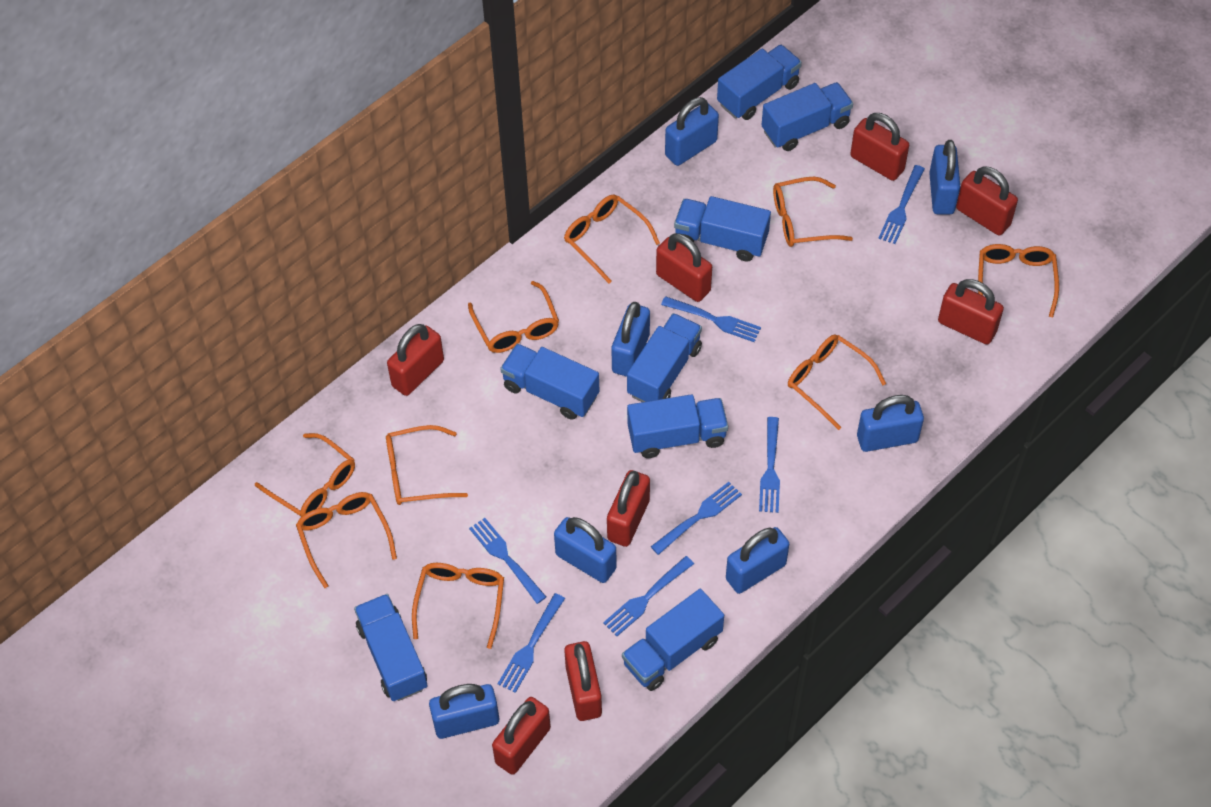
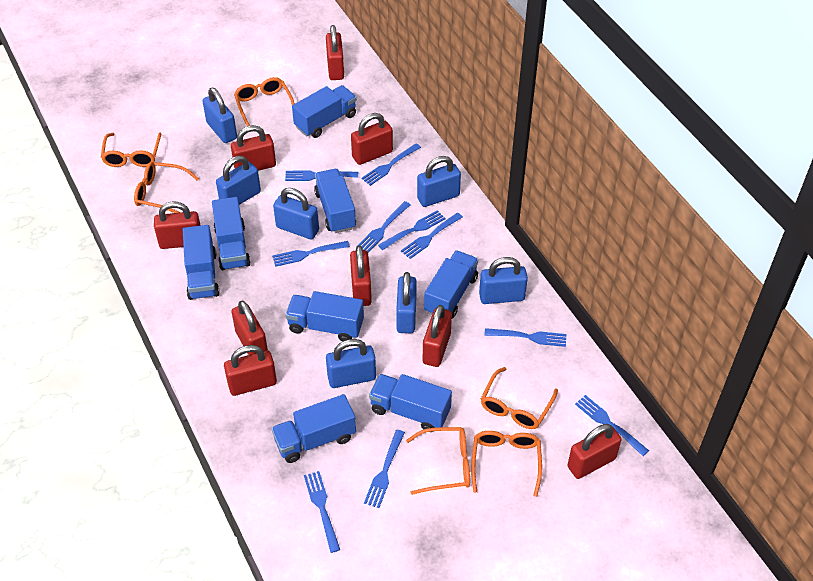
blue fork: [469,518,546,604] [498,593,565,693] [603,556,694,636] [651,482,742,555] [661,296,761,342] [759,417,780,513] [878,165,925,244] = 7 -> [272,241,350,267] [285,170,358,181] [304,471,340,553] [357,201,411,252] [361,143,421,186] [364,430,405,508] [378,210,446,250] [401,213,463,259] [484,328,566,347] [575,395,649,456] = 10
orange glasses: [255,433,355,517] [296,492,397,588] [386,425,468,505] [412,563,504,649] [468,281,559,353] [564,195,660,284] [773,177,853,247] [788,334,886,430] [978,244,1059,317] = 9 -> [101,133,161,167] [134,162,199,213] [234,77,295,126] [406,427,470,495] [471,431,542,497] [481,367,558,429] = 6
red padlock: [387,324,444,396] [492,697,551,775] [564,641,602,721] [607,470,650,547] [656,233,712,302] [850,113,909,181] [938,279,1004,344] [956,166,1018,236] = 8 -> [154,201,201,249] [224,345,277,396] [231,125,276,171] [231,301,268,355] [326,25,344,80] [350,245,372,306] [351,113,393,165] [423,305,452,367] [567,424,622,479] = 9

